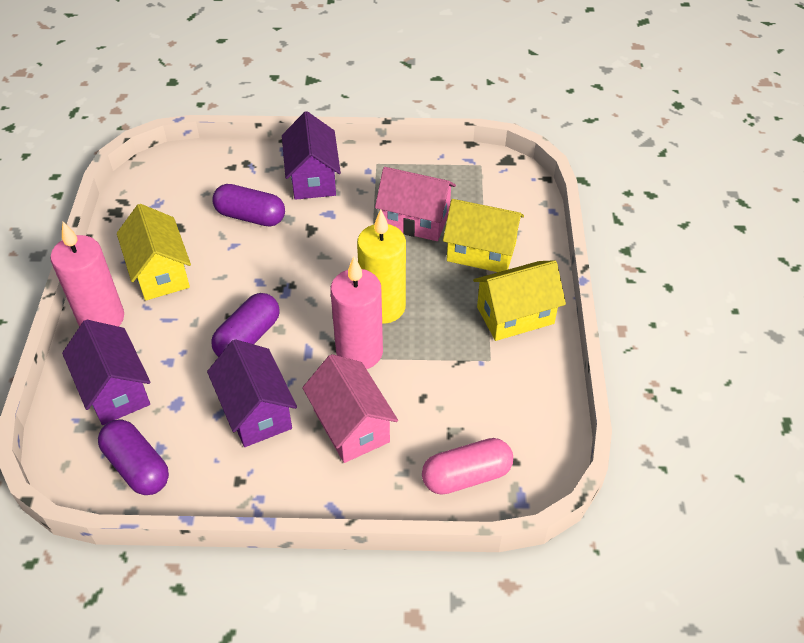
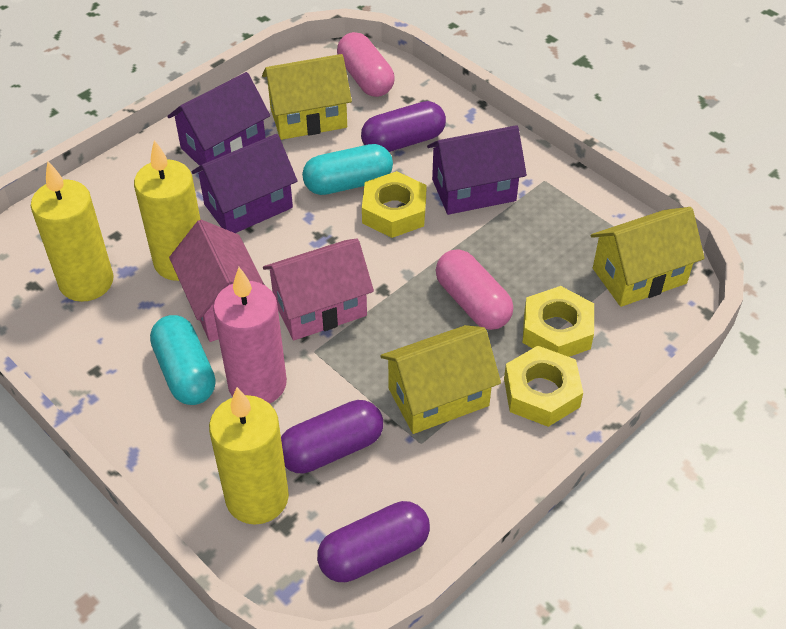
pink candle: [50,222,124,327] [330,257,383,369] = 2 -> [213,267,287,404] = 1
pink capsule: [422,438,513,495] = 1 -> [337,32,394,97] [436,249,513,330] = 2
turquoise capsule: none = 0 -> [150,315,216,405] [302,144,393,195] = 2
yellow candle: [357,210,406,324] = 1 -> [31,161,114,302] [134,140,201,281] [209,387,289,525] = 3
yellow nut: none = 0 -> [362,171,427,238] [504,346,583,427] [522,286,594,357] = 3

